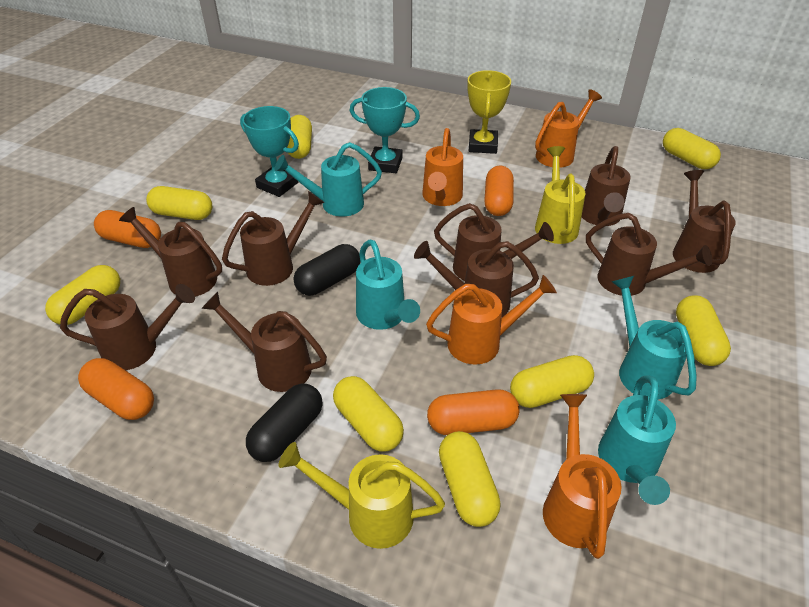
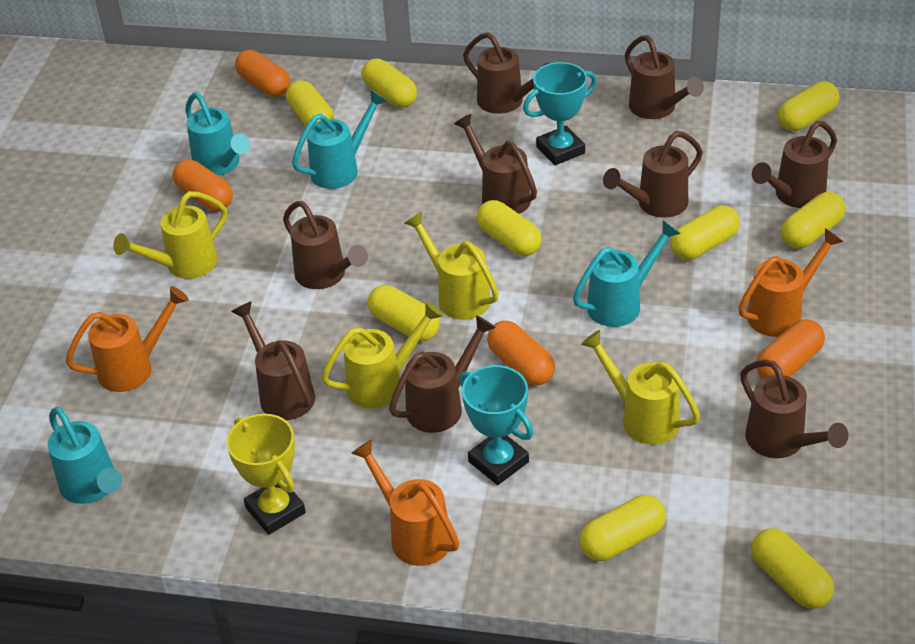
black capsule: [246,384,323,462] [293,244,360,296] = 2 -> none = 0
orange watering can: [422,128,463,206] [426,275,557,365] [535,89,602,168] [543,394,622,559] = 4 -> [66,286,189,392] [351,439,459,566] [738,228,843,337] = 3
yellow capsule: [45,265,120,325] [146,186,212,220] [287,115,312,159] [333,376,404,452] [439,431,501,527] [510,355,594,408] [663,128,721,169] [676,295,731,366] = 8 -> [286,80,334,126] [362,59,417,107] [368,285,440,341] [477,200,542,256] [579,495,666,561] [670,205,740,260] [751,528,834,609] [778,81,839,131] [781,192,846,249] = 9
yellow watering can: [278,442,445,549] [535,146,586,244] = 2 -> [113,191,227,279] [321,301,444,409] [404,212,499,320] [581,330,700,445] = 4

